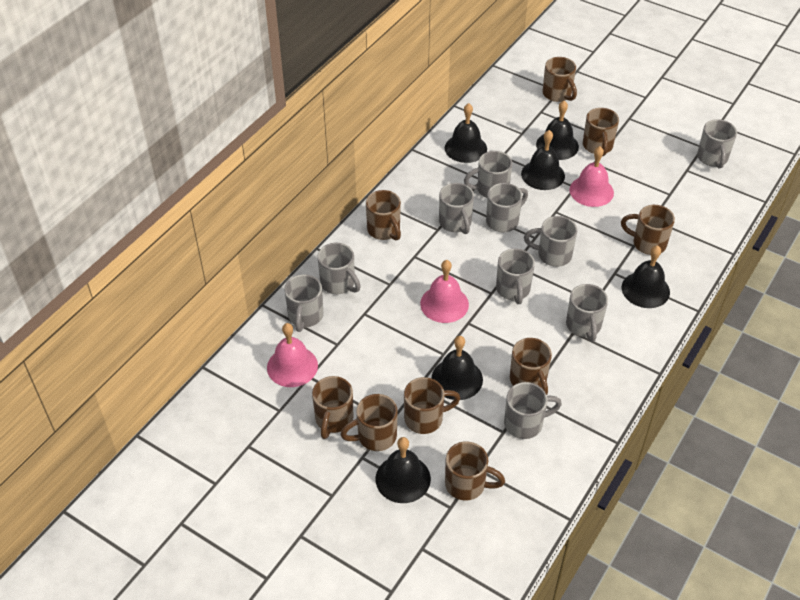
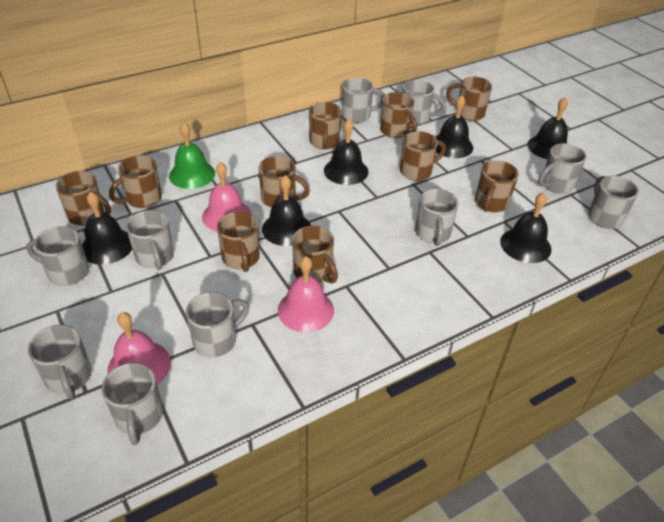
brown mug: [312,376,353,439] [340,394,398,451] [366,190,401,240] [404,377,460,434] [445,441,505,501] [510,338,552,395] [543,57,577,102] [583,108,619,156] [621,205,675,255] = 9 -> [56,171,111,226] [109,155,162,208] [217,212,260,272] [259,156,310,208] [292,225,338,284] [309,102,342,149] [380,92,417,138] [400,131,446,181] [446,77,492,121] [475,160,519,212] = 10
green bell: none = 0 -> [169,122,215,189] = 1

